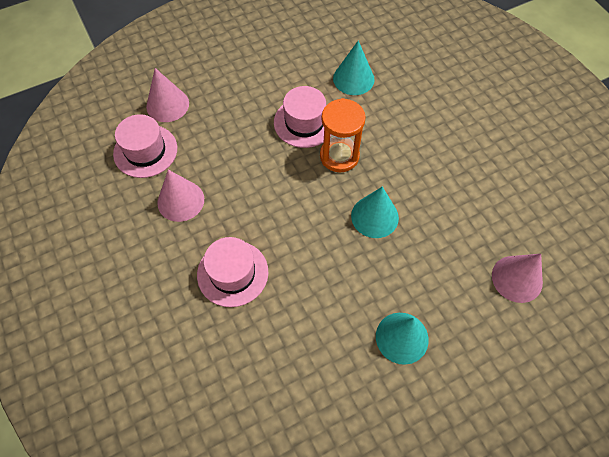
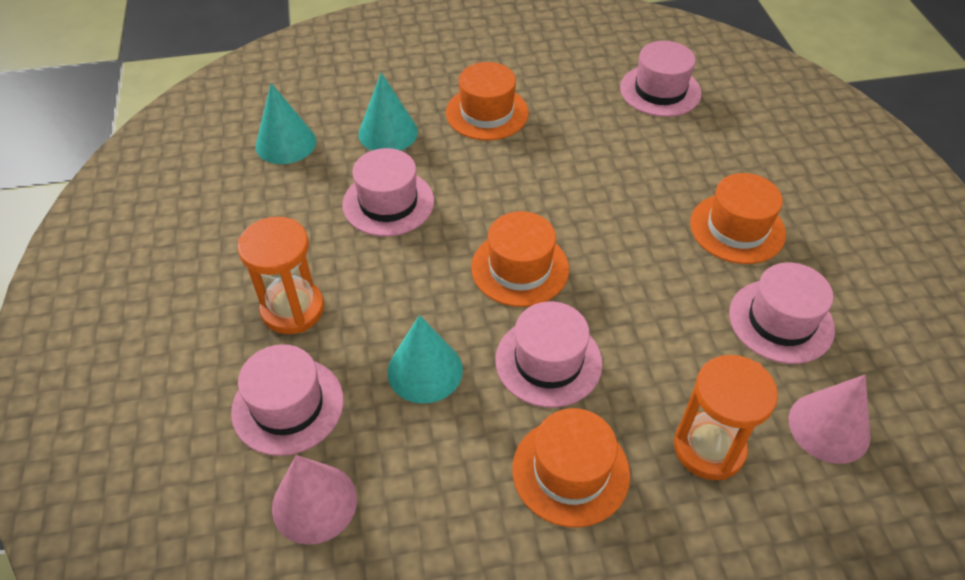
orange hat: none = 0 -> [446,62,529,140] [471,211,569,307] [512,408,630,527] [690,173,786,264] = 4
orange hourglass: [320,98,366,172] = 1 -> [238,216,324,334] [674,355,778,480] = 2
pink cone: [146,68,189,122] [157,170,204,222] [492,254,543,303] = 3 -> [272,455,357,545] [788,375,871,464] = 2
pink hat: [113,114,177,178] [197,237,268,307] [274,86,331,148] = 3 -> [231,344,344,456] [342,148,434,237] [495,301,603,408] [620,41,702,117] [729,262,835,364] = 5

